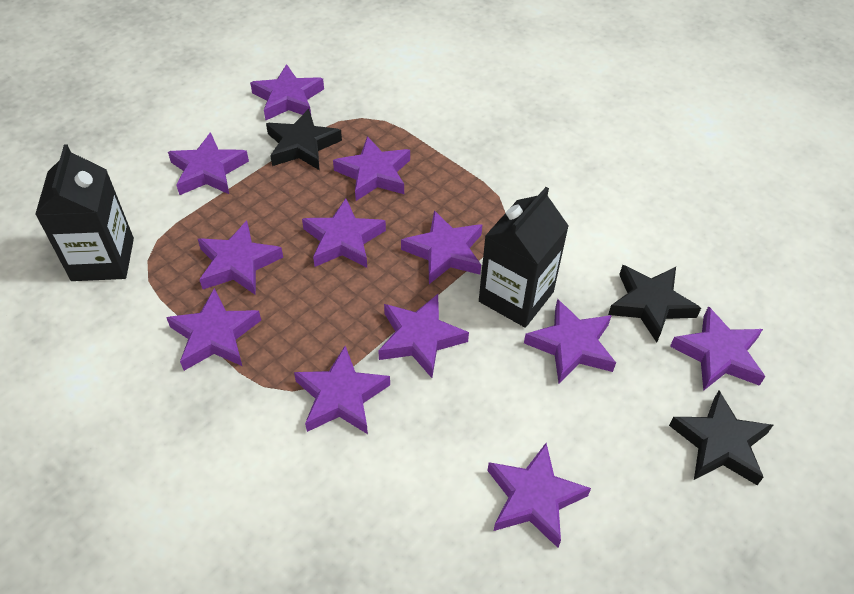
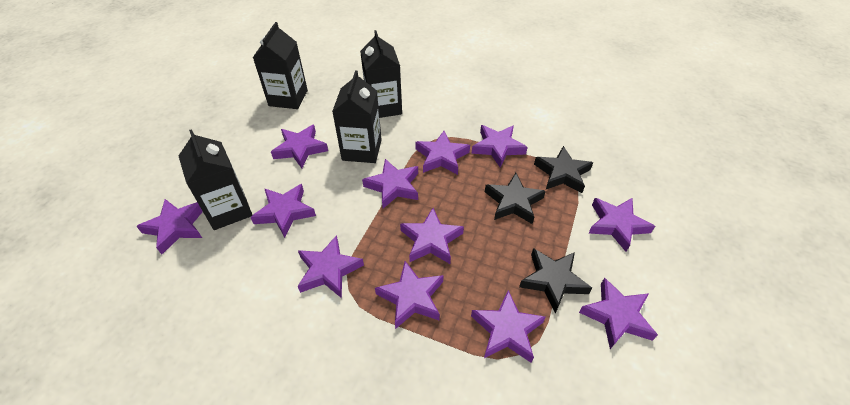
black carton: [35,144,134,281] [479,187,569,328] = 2 -> [179,129,252,230] [253,22,308,109] [332,70,382,163] [360,30,402,118] = 4

